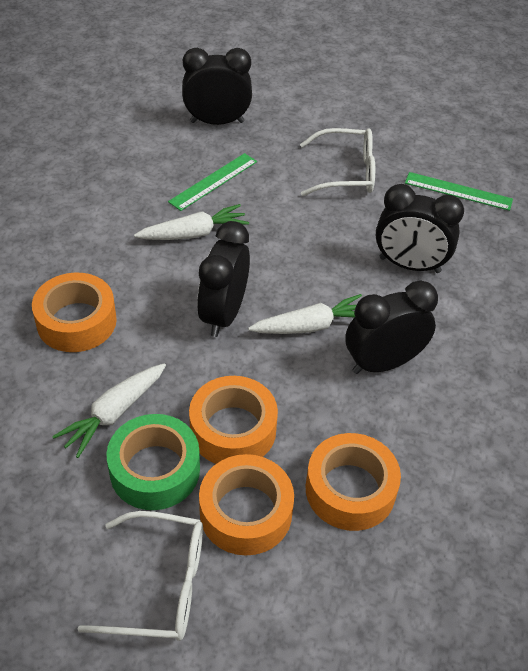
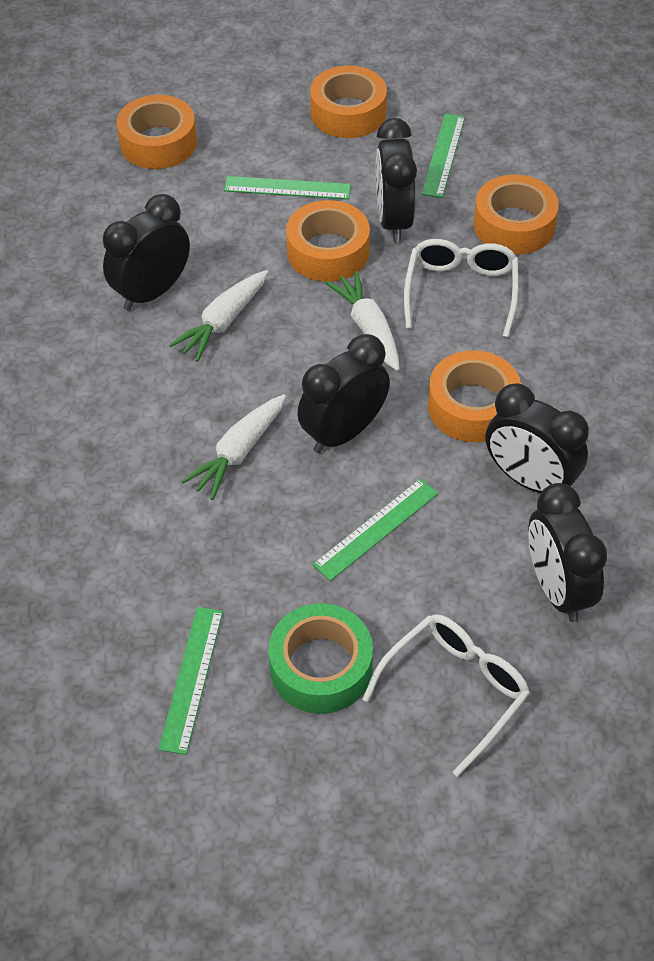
black clock: [182,48,252,125] [197,221,250,337] [345,281,438,374] [376,184,464,273] = 4 -> [103,194,190,311] [297,334,390,453] [376,118,417,243] [486,383,589,493] [528,483,607,622] = 5
green ruler: [168,153,257,211] [405,172,513,211] = 2 -> [159,607,223,755] [224,176,351,199] [312,478,438,581] [421,114,465,198] = 4
orange tape: [32,272,117,352] [189,376,278,464] [199,454,294,555] [306,433,401,531] = 4 -> [117,95,197,169] [286,200,370,282] [310,65,387,138] [428,350,521,442] [474,174,559,255] = 5

